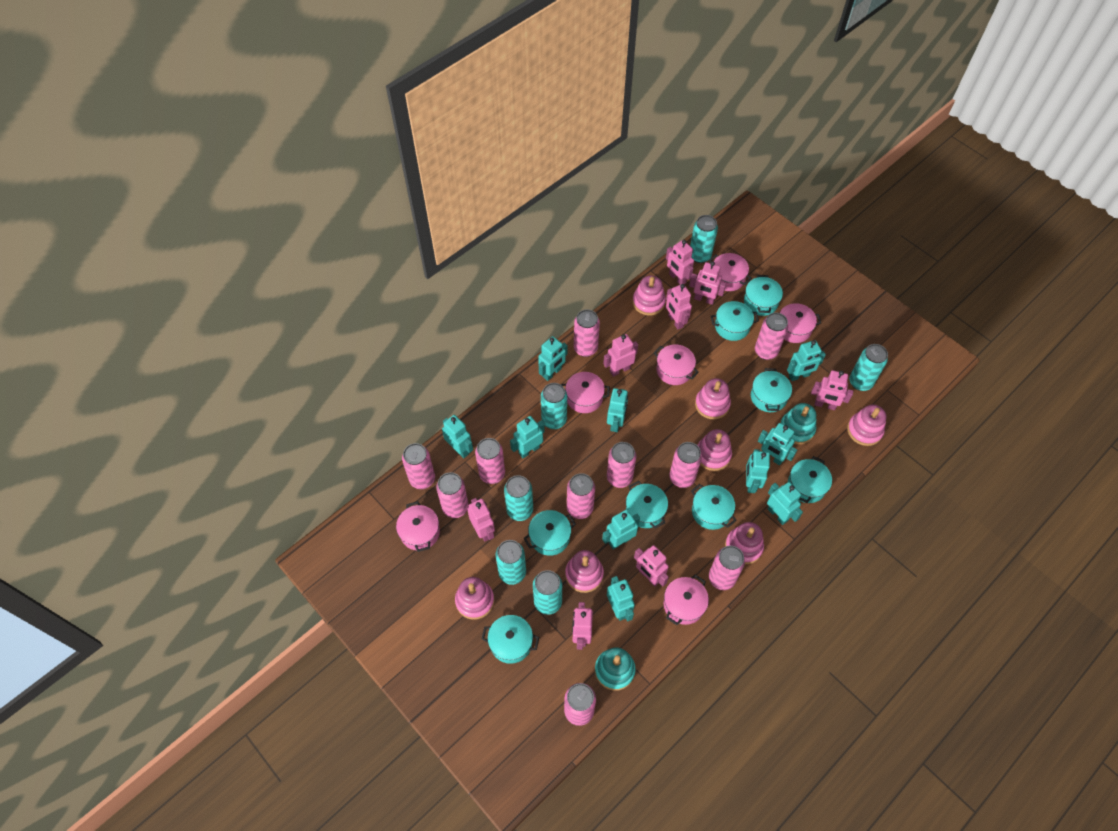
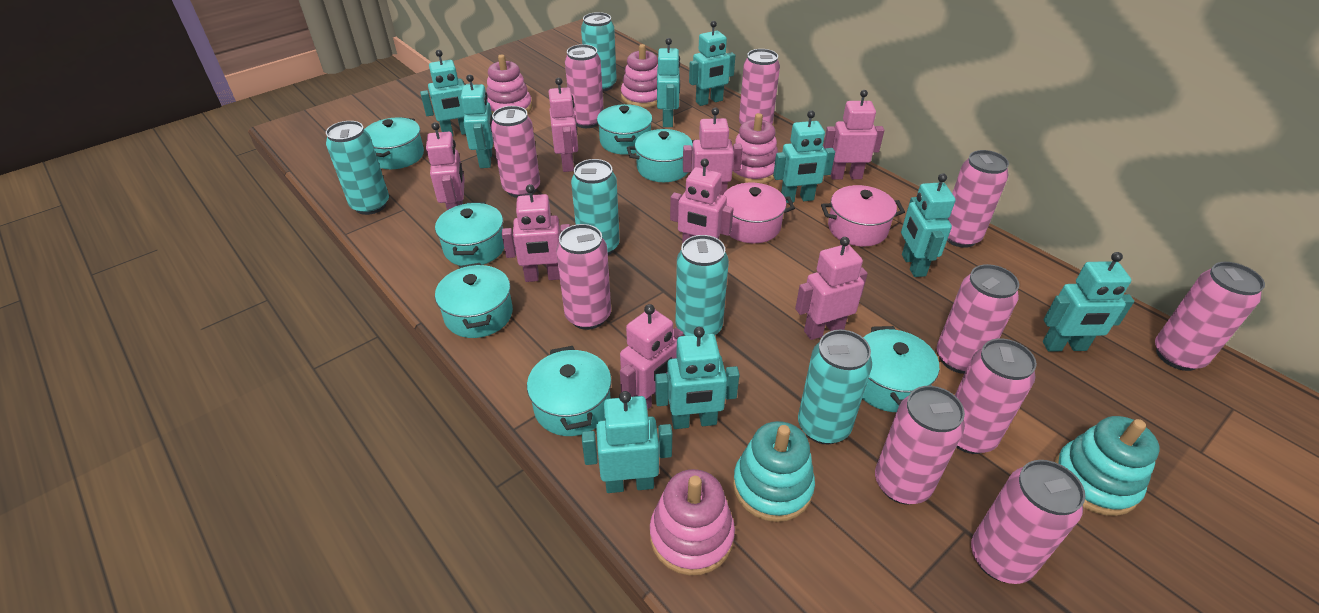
pink pot: [396,501,440,552] [561,372,610,413] [654,344,699,385] [664,575,709,625] [709,253,752,291] [780,303,821,343] = 6 -> [723,183,795,243] [821,185,905,246] = 2
pink stacking toy: [455,577,494,620] [565,550,604,593] [633,275,666,315] [695,378,731,419] [697,429,732,471] [725,522,764,564] [847,405,886,446] = 7 -> [486,54,532,114] [621,44,658,108] [650,469,735,575] [732,113,778,184] = 4
turquoise can: [495,540,526,585] [504,475,533,521] [533,570,562,615] [541,383,567,429] [690,215,718,263] [849,344,888,391] = 6 -> [326,121,389,215] [571,159,620,255] [581,12,617,91] [676,235,729,336] [798,330,872,444] = 5
turquoise pot: [482,615,539,664] [524,510,576,556] [626,481,668,528] [691,484,737,530] [711,301,759,341] [744,275,783,316] [751,368,792,412] [788,456,832,503] = 8 -> [365,117,424,169] [435,202,504,266] [435,263,513,338] [527,346,612,436] [597,104,652,155] [627,129,694,182] [862,326,939,412] = 7
turquoise robot: [442,415,473,458] [510,416,545,458] [538,336,568,381] [602,509,640,549] [607,388,628,432] [607,576,635,621] [746,449,770,493] [758,423,797,465] [767,482,803,525] [787,340,826,381] = 10 -> [420,50,473,136] [461,74,493,168] [582,391,672,493] [655,327,740,429] [657,38,680,127] [689,21,735,106] [773,110,835,203] [901,173,956,277] [1043,252,1134,352] = 9

